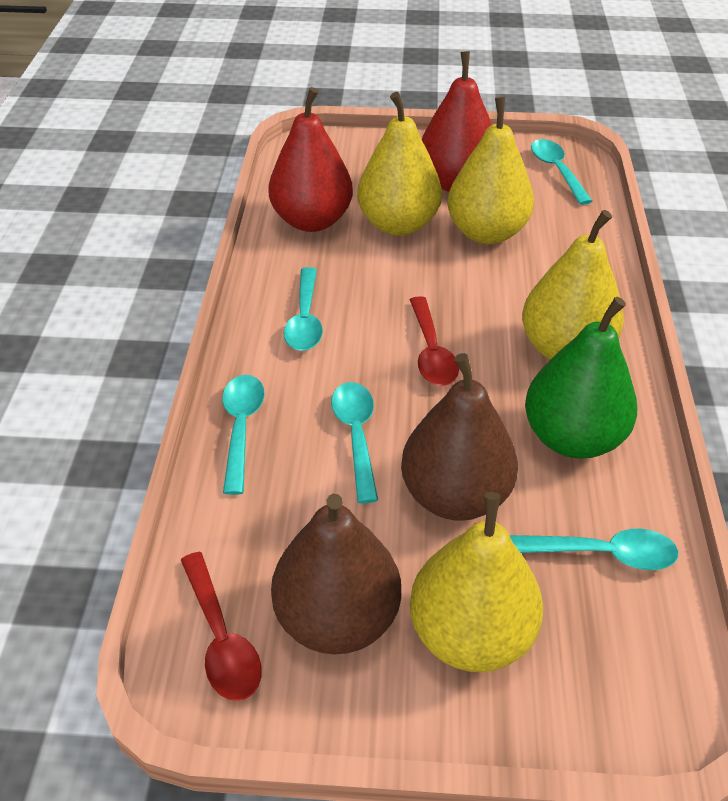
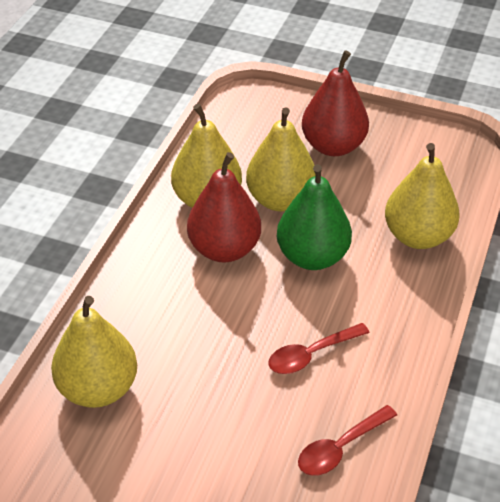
brown pear: [271,494,401,655] [401,353,518,521] = 2 -> none = 0
turquoise spoon: [222,375,265,495] [284,267,323,351] [331,382,378,503] [509,529,679,570] [531,139,592,205] = 5 -> none = 0

